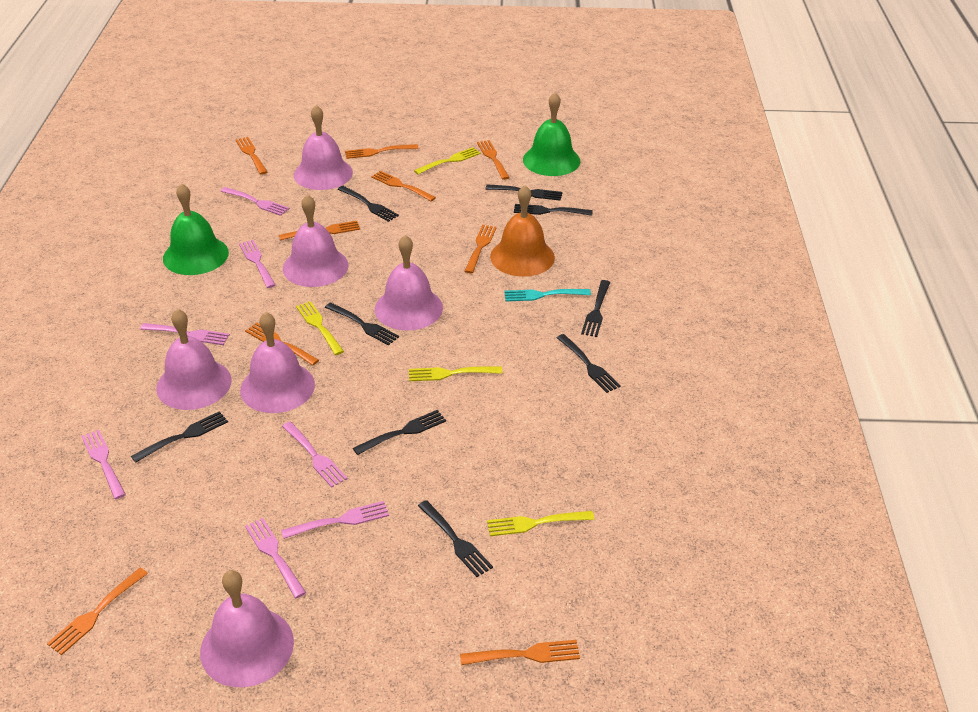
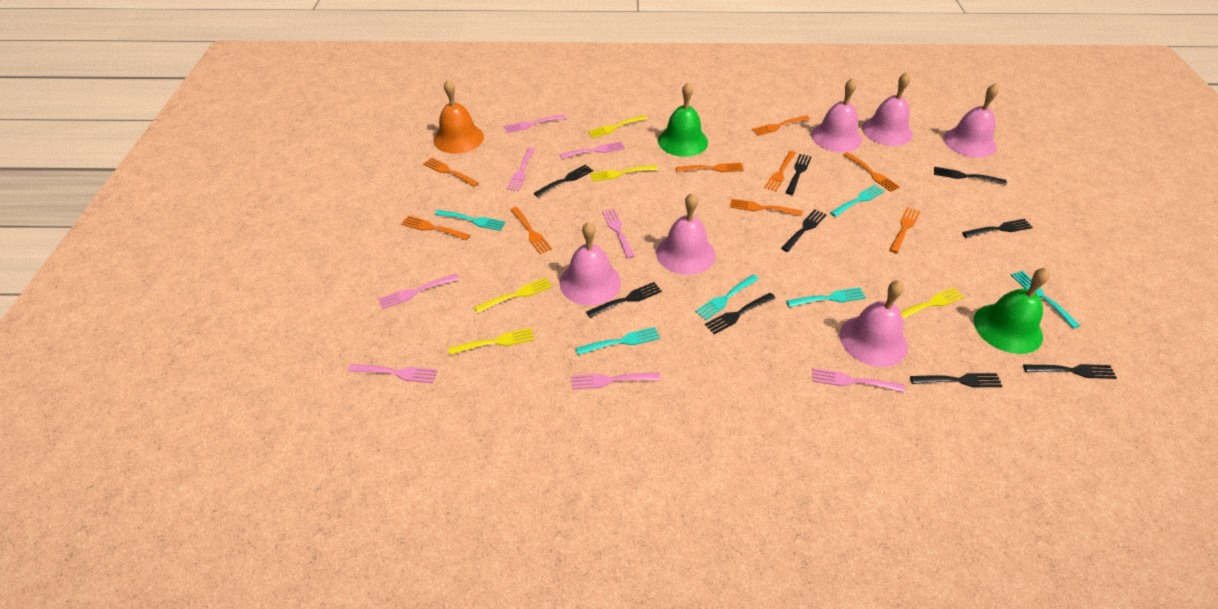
pink fork: [81,430,126,499] [140,323,230,345] [221,187,290,216] [239,240,276,288] [245,518,306,598] [281,501,389,539] [282,422,347,488] = 7 -> [348,364,438,383] [379,274,459,309] [504,115,566,133] [507,148,535,191] [560,141,625,159] [571,373,660,389] [602,209,635,259] [812,368,905,392] = 8
turquoise fork: [504,289,591,301] = 1 -> [435,210,506,231] [576,327,660,355] [695,274,759,320] [786,287,866,307] [830,185,885,217] [1011,271,1080,329] = 6
yellow fork: [296,301,344,355] [409,366,502,381] [414,147,481,174] [487,511,594,536] = 4 -> [448,328,534,355] [474,277,552,313] [588,115,647,138] [590,165,658,181] [901,287,964,319] = 5

